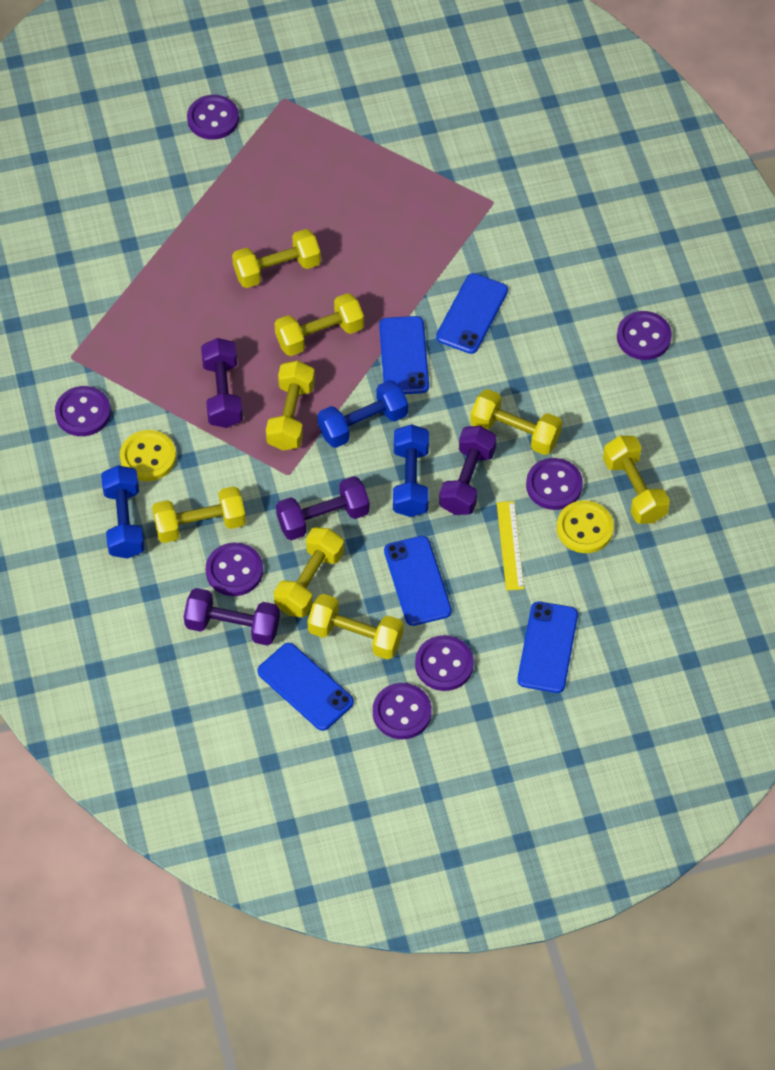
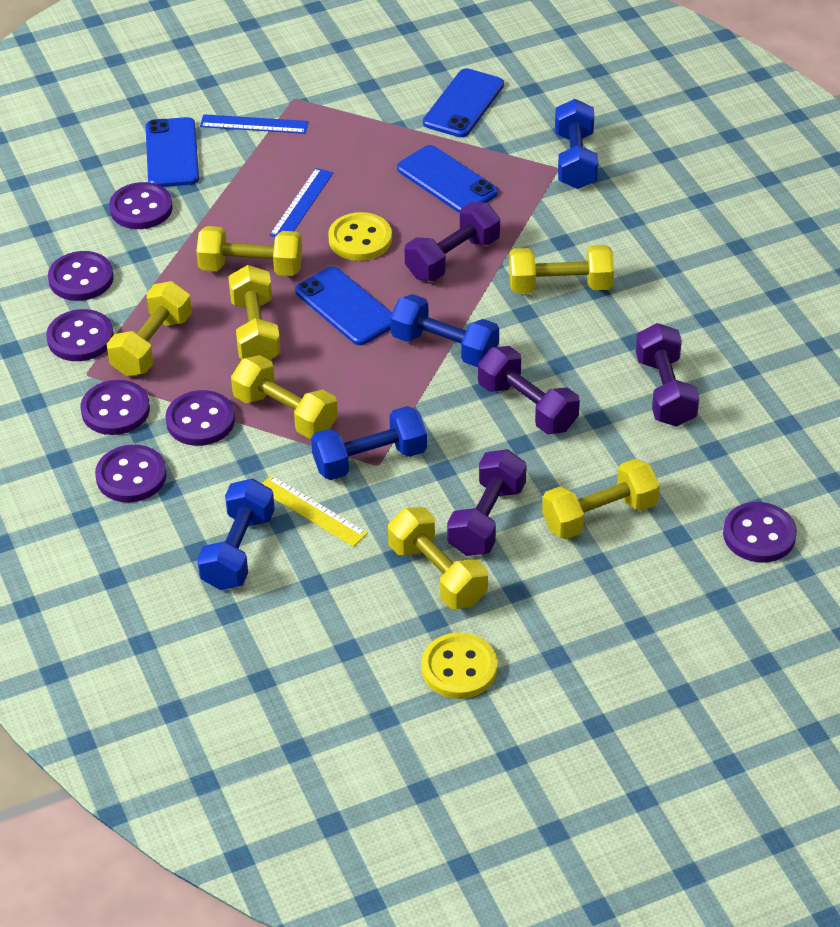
blue dumbbell: [101,465,145,559] [318,380,408,448] [393,424,429,517] = 3 -> [197,478,275,590] [311,406,427,480] [390,294,499,367] [555,99,598,189] = 4
blue phone: [258,643,354,731] [379,316,429,394] [384,536,452,626] [436,273,508,354] [517,601,578,693] = 5 -> [146,117,199,187] [295,266,392,345] [397,145,498,213] [423,68,504,137] = 4
blue ruler: none = 0 -> [200,114,309,134] [269,168,333,237] = 2
yellow dumbbell: [152,486,246,543] [232,229,321,288] [266,361,315,451] [274,293,364,356] [274,527,344,617] [307,594,403,660] [470,389,562,455] [603,436,670,524] = 8 -> [107,281,192,376] [196,226,302,276] [228,265,281,360] [231,355,338,438] [388,507,488,609] [509,245,614,293] [542,459,660,539] = 7

